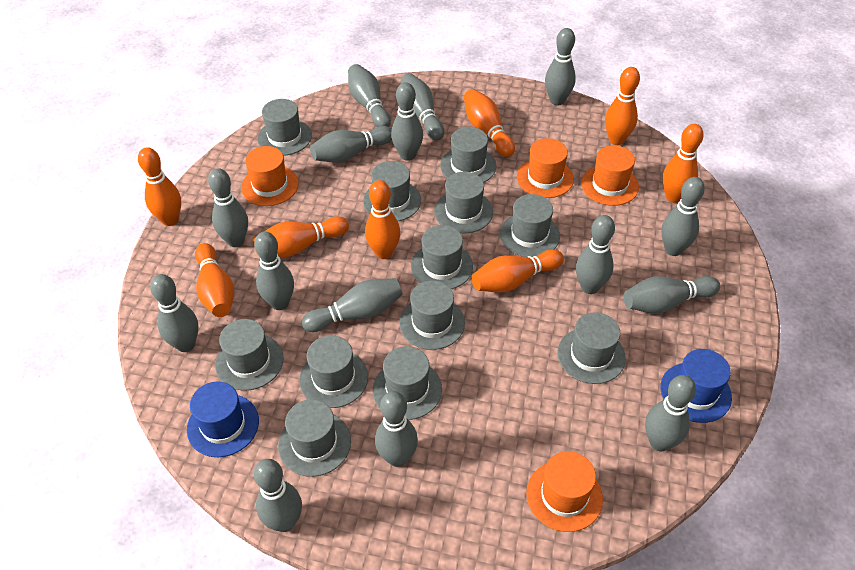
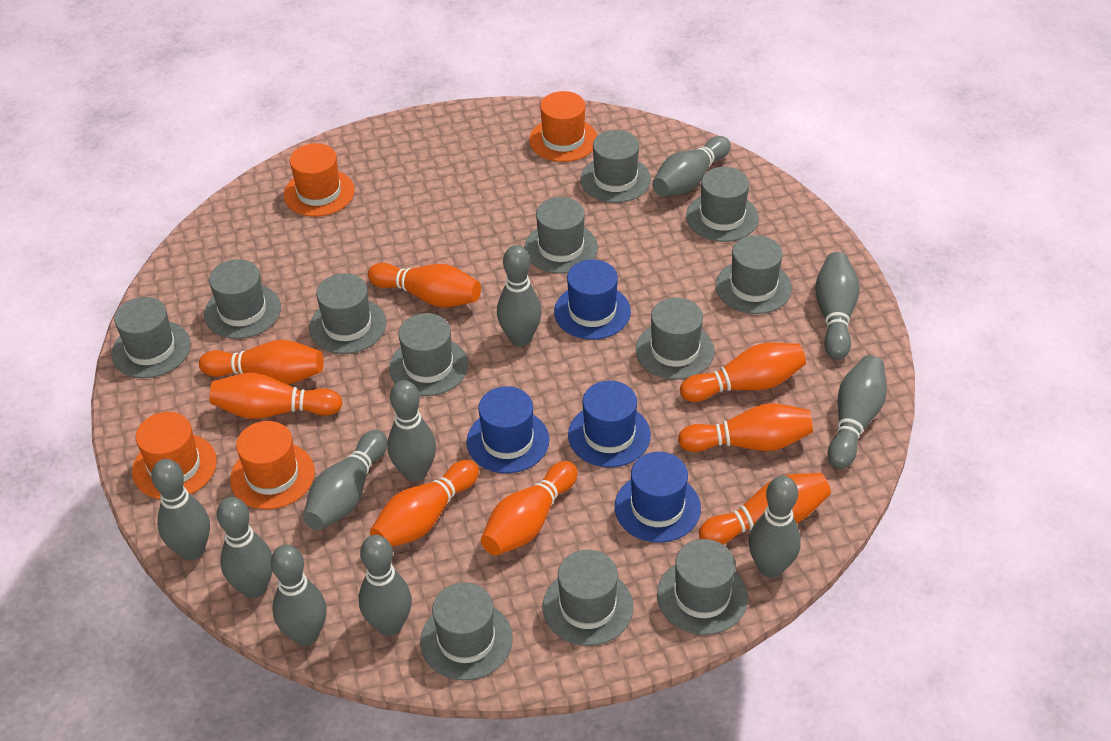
blue hat: [187,382,259,457] [660,349,732,423] = 2 -> [466,386,549,473] [554,260,631,340] [568,381,651,467] [615,452,701,543] = 4
grey bowling pin: [150,274,198,352] [208,168,248,247] [254,232,294,310] [254,459,302,532] [302,278,403,332] [310,126,392,163] [348,64,391,127] [375,391,418,467] [391,82,423,161] [401,73,444,141] [545,28,576,105] [576,215,615,294] [623,276,720,313] [645,375,696,452] [661,177,705,256] = 15 -> [151,459,210,560] [217,497,273,598] [271,545,327,646] [303,430,388,530] [359,535,412,636] [387,380,436,482] [497,245,542,346] [652,136,730,196] [749,476,801,578] [815,252,860,360] [828,355,887,469] = 11

